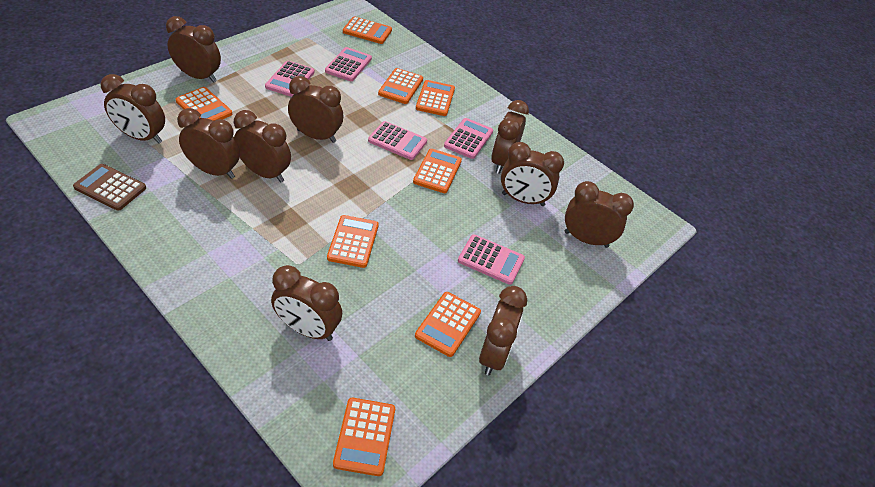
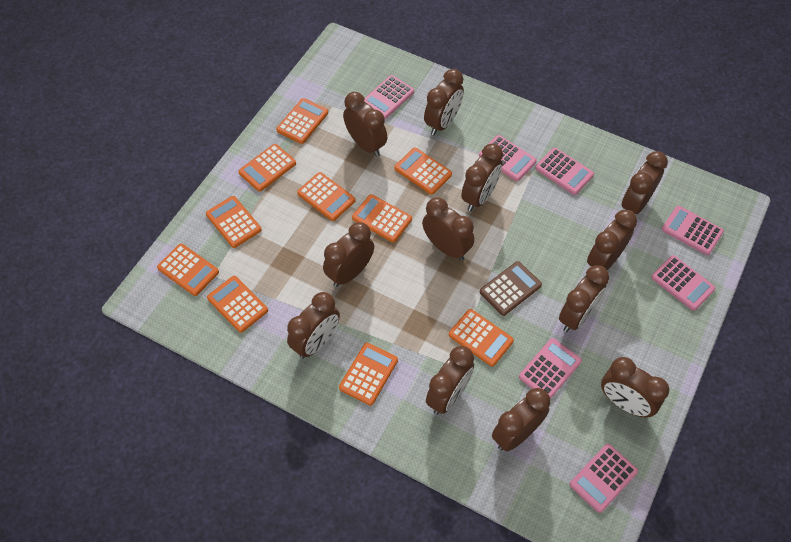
brown clock: [100,74,165,144] [166,16,221,83] [177,108,240,179] [234,110,291,183] [271,265,342,341] [288,76,343,143] [479,286,527,376] [491,100,529,174] [501,142,564,206] [564,181,634,248] = 10 -> [287,292,340,359] [323,222,374,287] [343,92,387,157] [422,197,474,261] [424,69,464,135] [426,346,474,415] [461,144,503,211] [492,388,550,451] [559,265,609,332] [587,210,637,270] [601,357,669,418] [622,151,668,214] = 12
orange calculator: [176,87,232,121] [327,215,379,268] [333,398,395,476] [343,16,392,44] [378,68,423,104] [413,149,462,193] [415,292,481,357] [416,80,455,116] = 8 -> [157,244,219,296] [206,196,262,248] [207,276,268,333] [238,144,296,191] [276,98,328,144] [297,172,355,221] [339,343,398,406] [352,194,412,242] [394,148,452,195] [449,309,514,367] = 10
pink calculator: [265,61,315,97] [325,47,372,81] [368,121,427,160] [444,118,493,159] [458,234,525,285] = 5 -> [364,75,414,119] [479,135,537,181] [519,338,582,399] [535,148,594,195] [569,444,638,513] [651,255,716,311] [662,206,724,255] = 7

